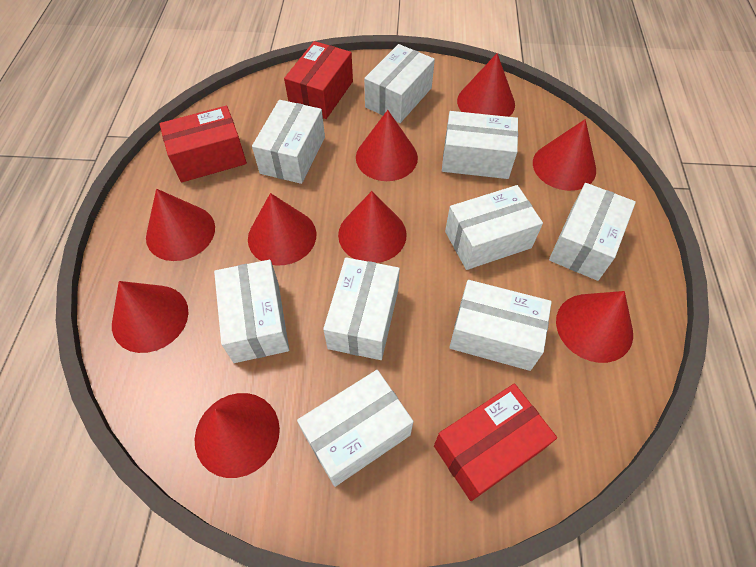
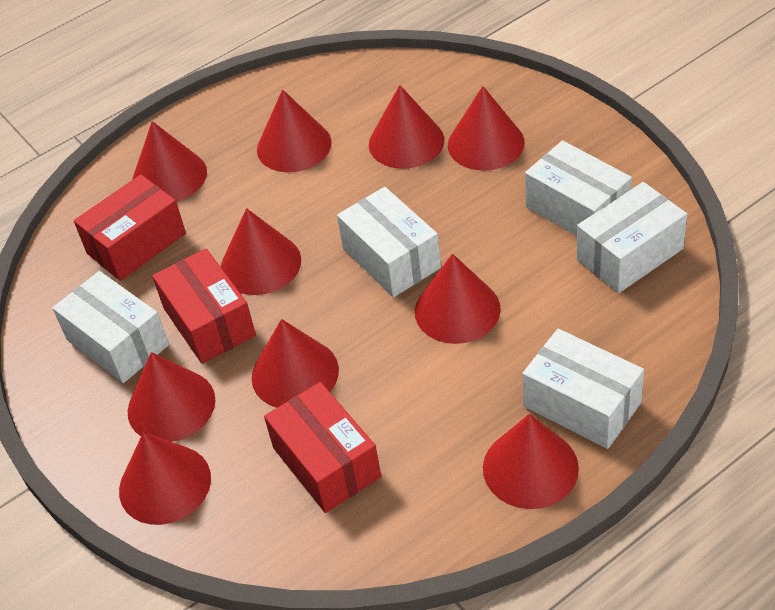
red cone: [112,281,188,353] [146,189,215,261] [195,393,280,478] [248,193,316,265] [338,191,407,263] [356,110,418,181] [457,53,515,117] [533,119,596,191] [556,291,633,363] = 9 -> [119,432,211,525] [128,352,215,442] [132,121,207,202] [221,208,301,295] [252,319,339,408] [257,89,332,172] [369,85,444,169] [415,254,501,344] [448,86,525,171] [483,414,579,509] = 10
white box: [214,260,289,363] [252,100,325,184] [297,370,414,487] [323,257,400,360] [364,44,435,123] [442,111,518,179] [445,185,543,270] [449,280,552,371] [549,183,636,281] = 9 -> [52,271,169,383] [337,187,441,297] [522,329,644,449] [525,140,632,236] [577,182,687,293] = 5

